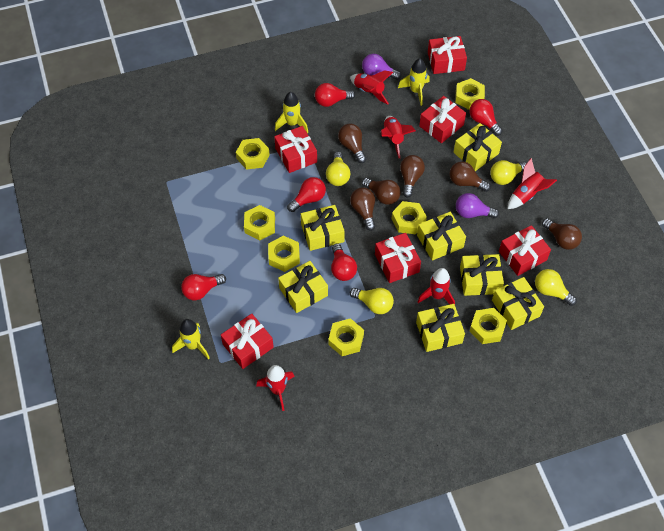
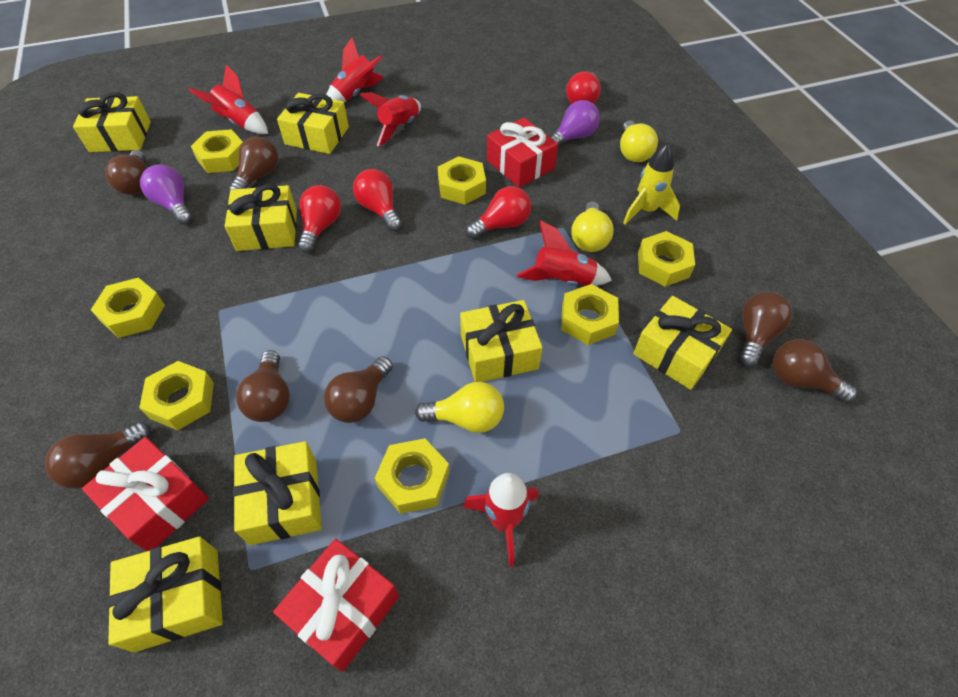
brown light bulb: [338,123,366,163] [350,187,375,231] [362,178,401,205] [400,155,425,197] [449,161,491,192] [542,218,582,250] = 6 -> [45,422,151,489] [105,150,147,195] [229,136,279,191] [236,350,290,422] [324,356,393,423] [739,292,792,367] [773,339,857,403] = 7
red gift: [221,314,274,369] [274,126,317,173] [375,233,421,283] [419,96,466,143] [428,36,467,74] [499,225,551,276] = 6 -> [82,437,209,551] [273,539,399,672] [487,118,558,187] = 3
red light bulb: [181,274,226,300] [287,177,326,212] [315,83,355,107] [331,243,357,281] [469,99,503,136] = 5 -> [298,185,341,253] [353,169,402,231] [466,186,531,239] [566,71,601,104] = 4
yellow light bulb: [326,152,350,186] [350,288,394,314] [490,160,527,185] [535,269,577,306] = 4 -> [415,382,504,433] [571,201,613,252] [620,120,658,162] = 3
yellow rocket: [172,319,210,360] [275,92,308,133] [398,58,429,106] = 3 -> [623,143,680,225] = 1

